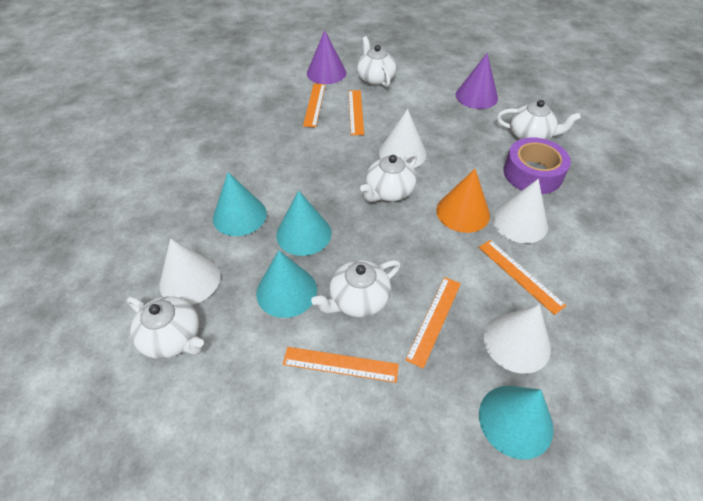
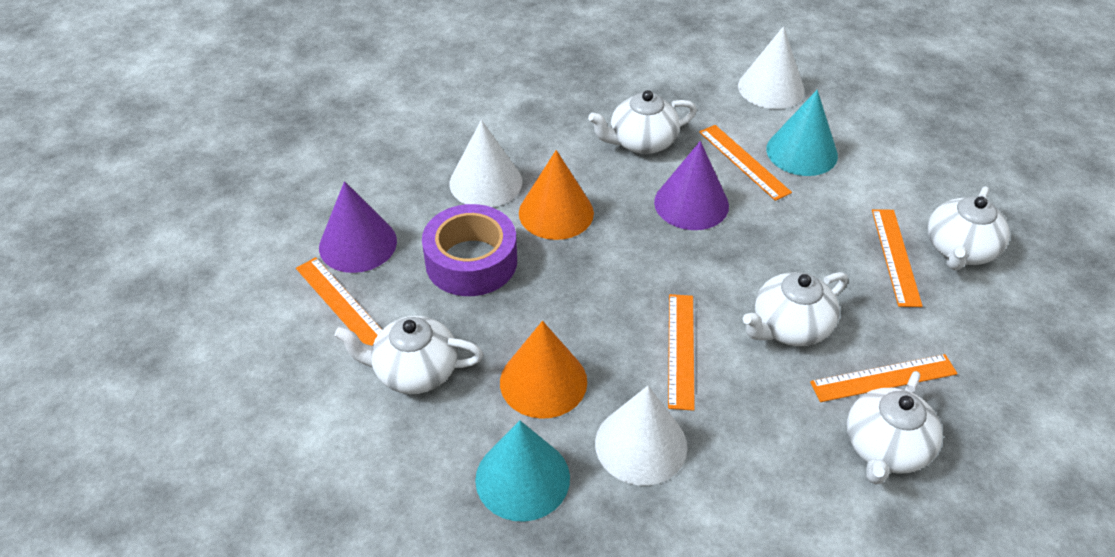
orange cone: [436,169,490,233] = 1 -> [500,321,587,419] [519,150,594,240] = 2
turquoise cone: [213,172,267,236] [256,250,317,318] [276,190,332,256] [479,386,554,460] = 4 -> [475,420,570,522] [766,90,838,176] = 2
white cone: [160,238,220,305] [379,109,427,168] [484,304,551,374] [493,179,548,244] = 4 -> [450,120,522,207] [595,386,687,485] [738,26,805,109] = 3

